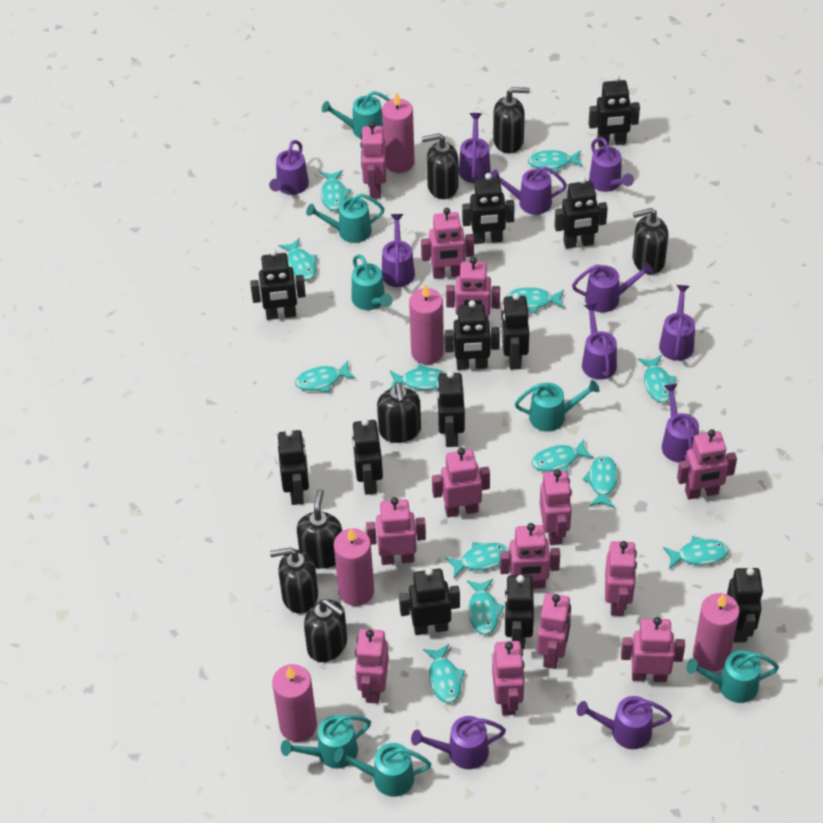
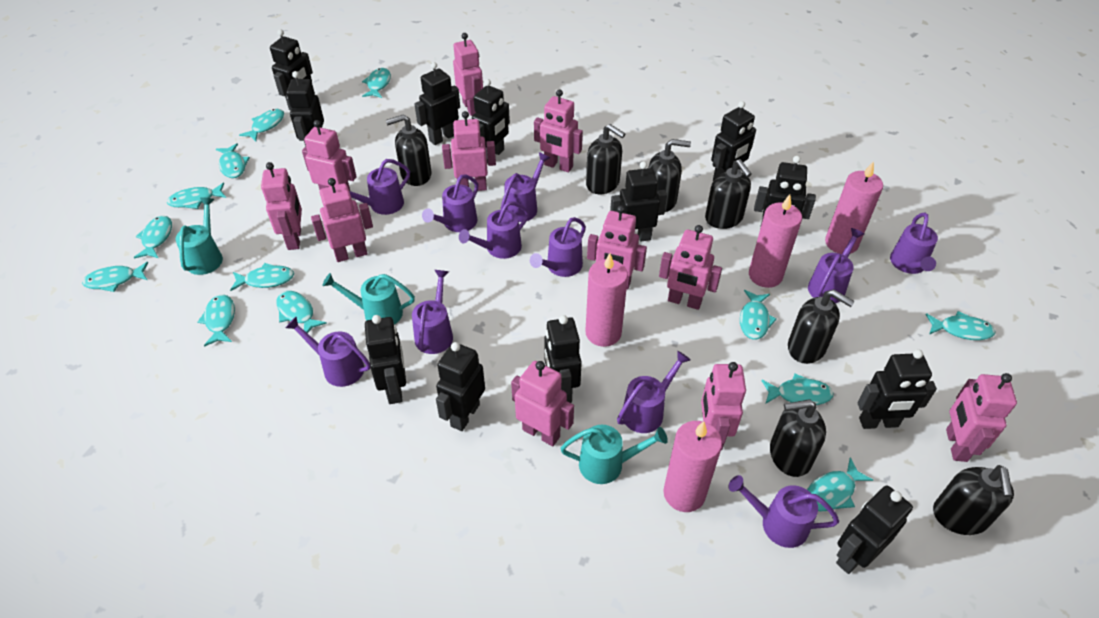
pink candle: [272,664,317,742] [334,528,374,606] [382,92,415,173] [409,284,444,364] [693,593,740,671] = 5 -> [585,253,628,347] [663,421,722,512] [749,194,802,288] [825,161,883,254] = 4
pink robot: [355,629,389,704] [361,122,386,198] [366,497,426,565] [421,208,474,279] [432,448,490,517] [446,257,500,318] [492,641,524,716] [500,523,560,589] [537,593,571,669] [540,469,572,545] [605,541,637,616] [621,617,685,682] [677,429,737,499] = 13 -> [261,162,302,250] [302,120,357,191] [311,178,373,262] [442,111,496,191] [453,33,483,116] [511,361,574,446] [534,89,583,172] [587,205,647,290] [659,225,722,310] [701,362,746,450] [946,373,1017,462] = 11
turquoise watering can: [281,715,371,769] [306,194,384,243] [322,91,390,139] [334,743,431,797] [351,255,393,310] [515,380,600,432] [686,650,779,703] = 7 -> [176,197,223,275] [322,273,415,325] [560,425,668,484] = 3

